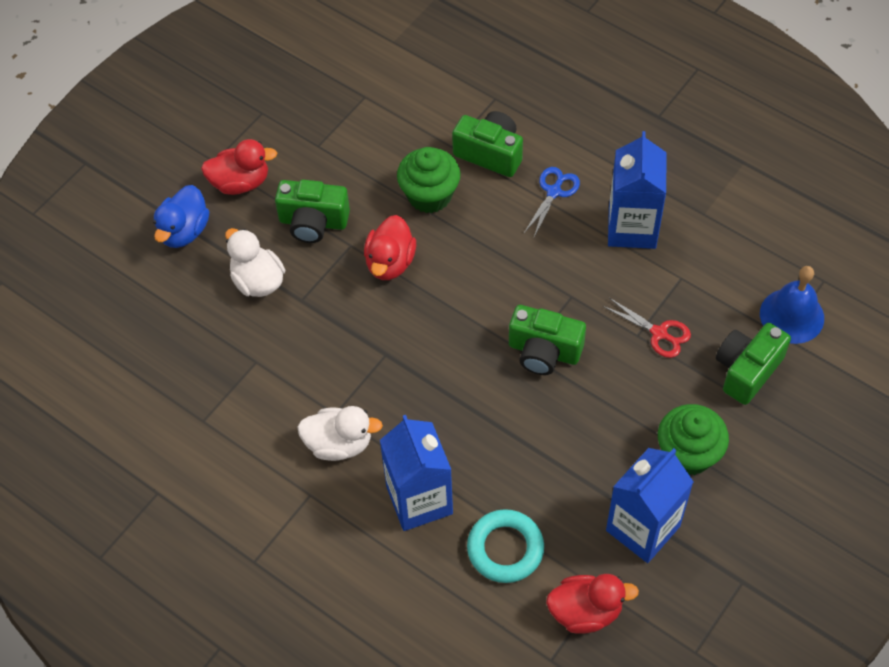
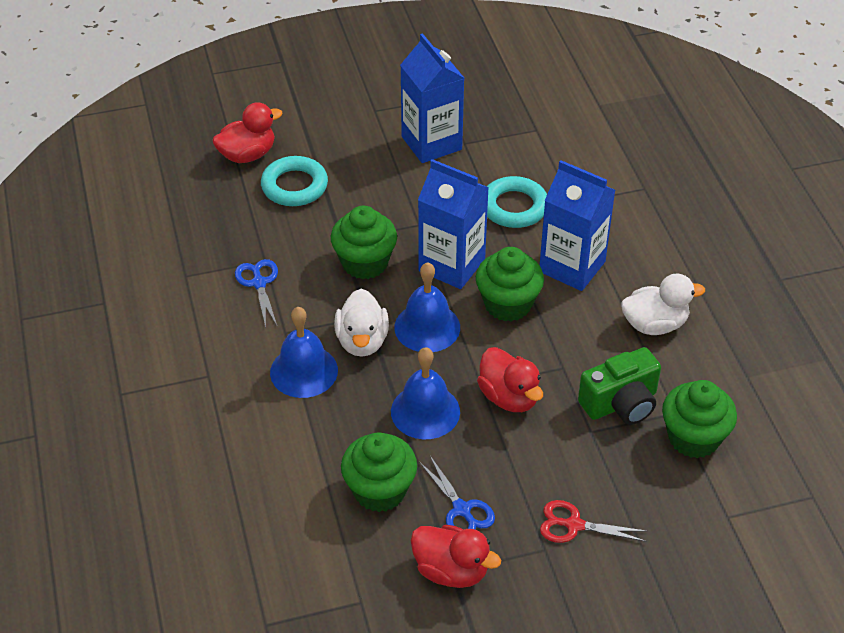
blue bell: [760,266,824,344] = 1 -> [270,307,338,398] [391,347,460,439] [394,262,460,352] = 3
blue duck: [153,185,209,248] = 1 -> none = 0
blue scissors: [524,167,580,237] = 1 -> [235,259,278,327] [419,456,495,530] = 2
green camera: [275,180,350,243] [452,111,523,177] [509,305,586,375] [716,323,791,405] = 4 -> [578,347,661,425] = 1
green cupcake: [397,147,461,213] [658,404,729,475] = 2 -> [331,206,397,279] [341,432,417,512] [476,247,544,322] [662,380,737,458] = 4
turquoise ring: [467,509,544,583] = 1 -> [261,156,328,206] [487,176,547,228] = 2

